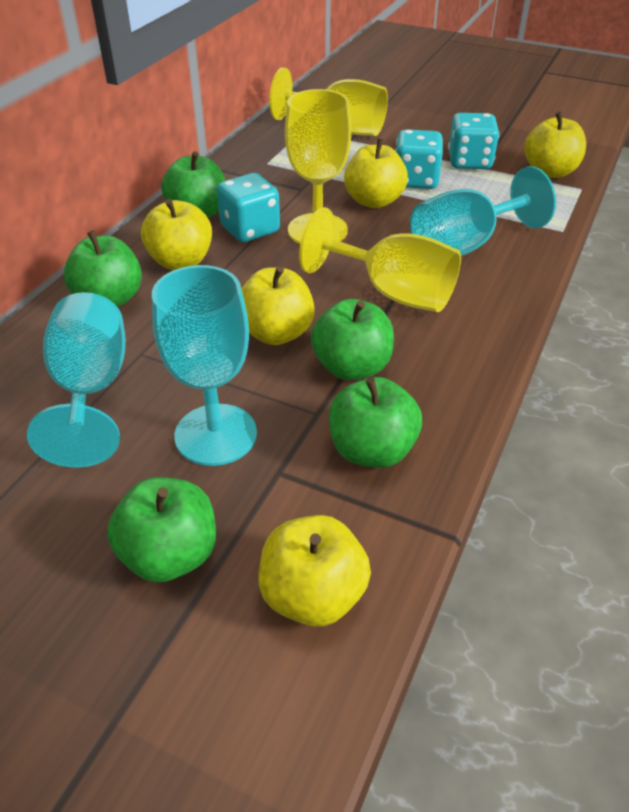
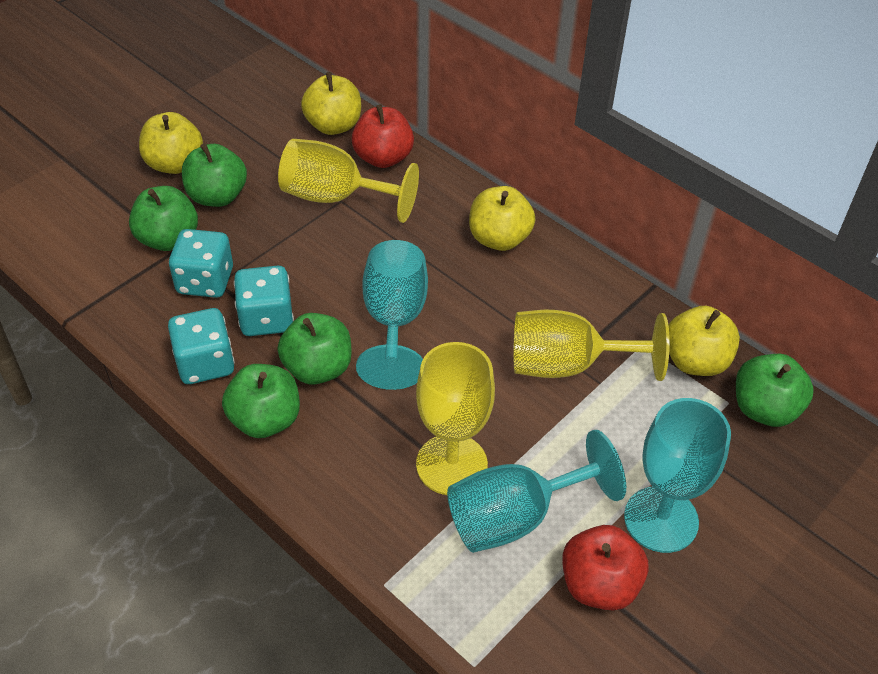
red apple: none = 0 -> [351,104,414,168] [562,525,648,610] = 2
yellow apple: [141,199,212,270] [241,266,315,345] [258,515,371,627] [344,138,408,208] [525,112,586,178] = 5 -> [139,112,203,174] [301,72,361,135] [469,186,535,251] [668,306,740,376] = 4

